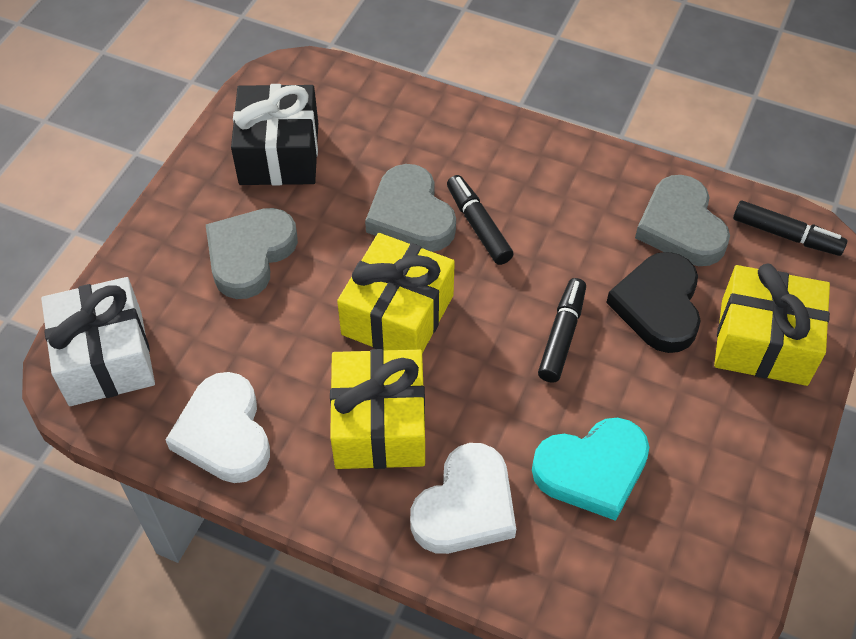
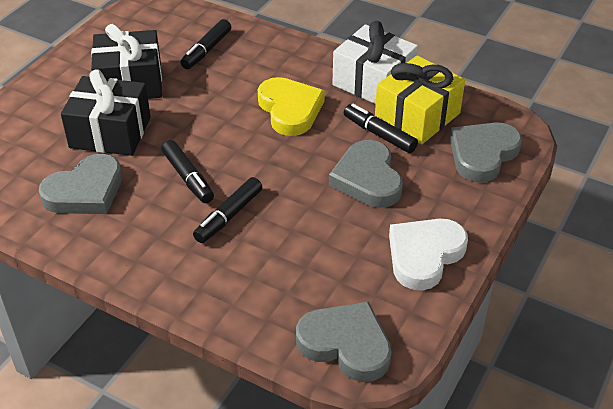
black gift: [231,84,318,185] = 1 -> [61,69,151,156] [91,24,162,99] = 2
black heart: [606,252,701,353] = 1 -> none = 0
black marker: [447,175,514,265] [538,278,586,383] [733,200,847,256] = 3 -> [161,140,214,203] [180,19,231,69] [193,177,262,243] [344,104,418,153] = 4
grey heart: [206,208,298,299] [365,164,456,252] [635,175,730,266] = 3 -> [39,154,122,214] [296,301,392,382] [329,140,403,208] [450,122,522,183] = 4
turquoise heart: [532,418,649,521] = 1 -> none = 0
white heart: [166,372,270,483] [410,443,516,554] = 2 -> [389,219,468,291] = 1
yellow gift: [330,349,425,469] [337,233,455,353] [714,263,830,386] = 3 -> [375,55,465,144] = 1
yellow heart: none = 0 -> [258,77,325,136] = 1

